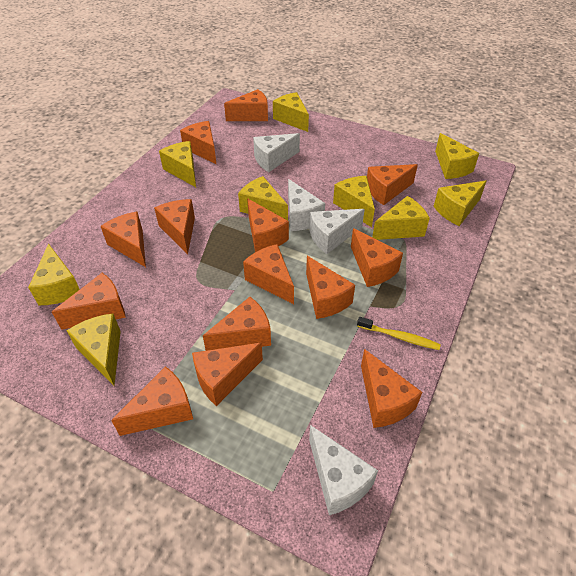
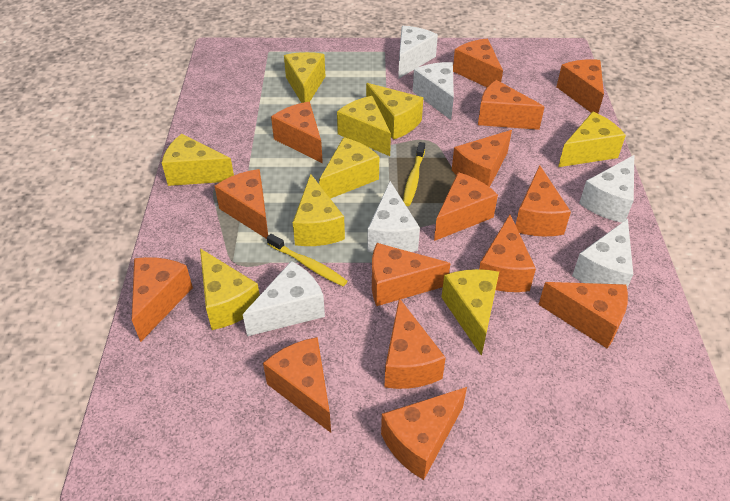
orange cheese: [52,273,126,330] [101,212,146,267] [111,366,193,436] [154,199,195,254] [180,121,217,165] [192,343,263,406] [203,297,271,351] [224,89,268,121] [243,244,294,304] [247,198,289,252] [306,256,355,319] [351,228,403,287] [361,349,422,428] [367,164,418,205] = 14 -> [132,257,193,342] [215,169,268,239] [263,337,331,433] [271,102,323,164] [372,243,450,306] [381,387,467,480] [384,298,446,389] [434,172,498,241] [452,130,512,187] [453,39,503,87] [478,80,544,130] [479,215,536,292] [516,165,571,237] [538,282,628,348] [557,59,604,113] = 15
white cheese: [253,133,300,172] [288,179,325,231] [309,209,365,254] [309,425,378,515] = 4 -> [243,261,325,336] [367,181,420,253] [398,26,438,79] [413,62,454,120] [572,219,633,288] [579,155,634,223] = 6
yellow toothbrush: [357,317,441,350] = 1 -> [267,234,347,286] [403,142,425,206] = 2

